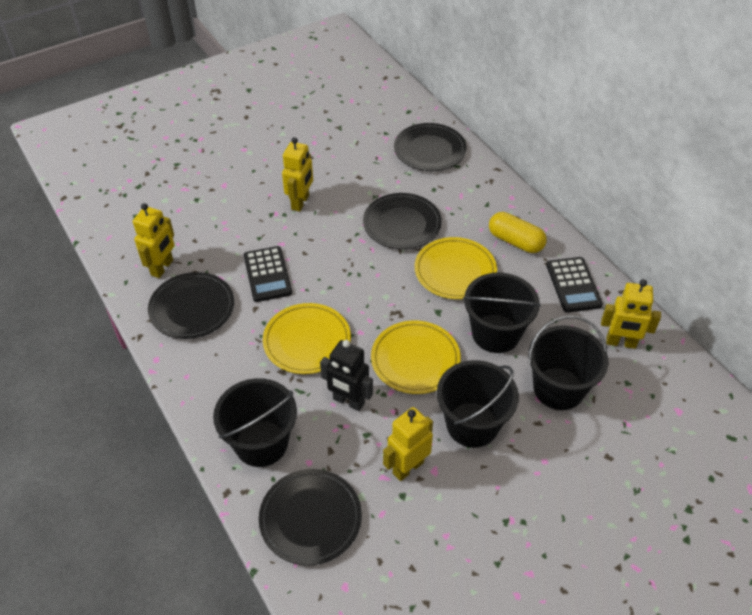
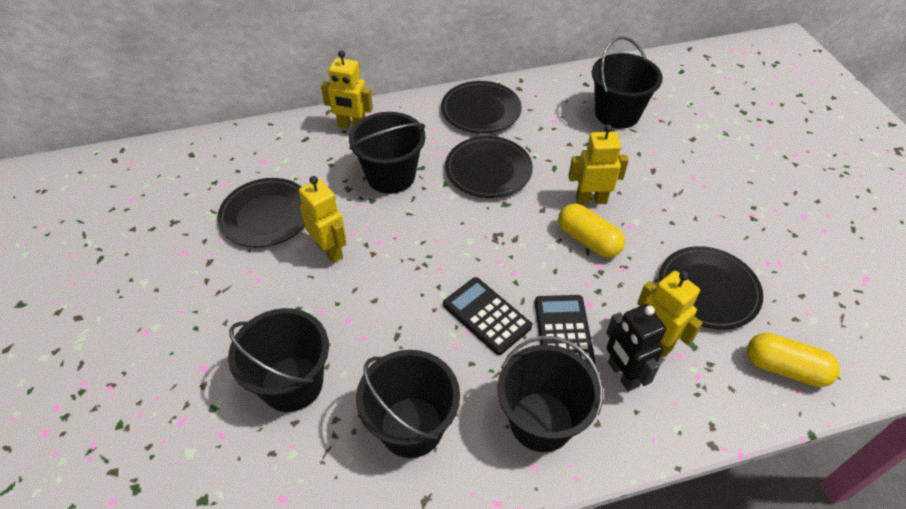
black bucket: [213,378,297,467] [437,360,519,448] [463,273,541,353] [528,316,609,410] = 4 -> [228,308,329,412] [349,112,425,194] [356,350,460,458] [498,336,603,452] [592,37,663,129] = 5
yellow capsule: [489,212,547,253] = 1 -> [558,203,625,258] [747,333,840,387] = 2
yellow plate: [263,303,351,374] [371,320,461,394] [415,237,497,299] = 3 -> none = 0

